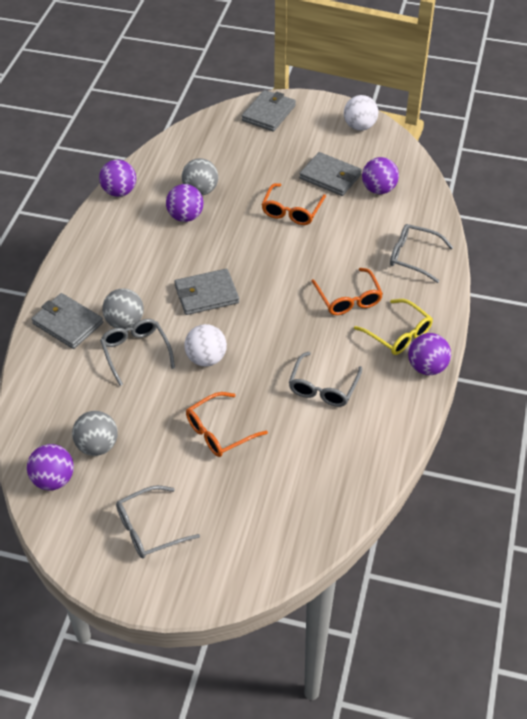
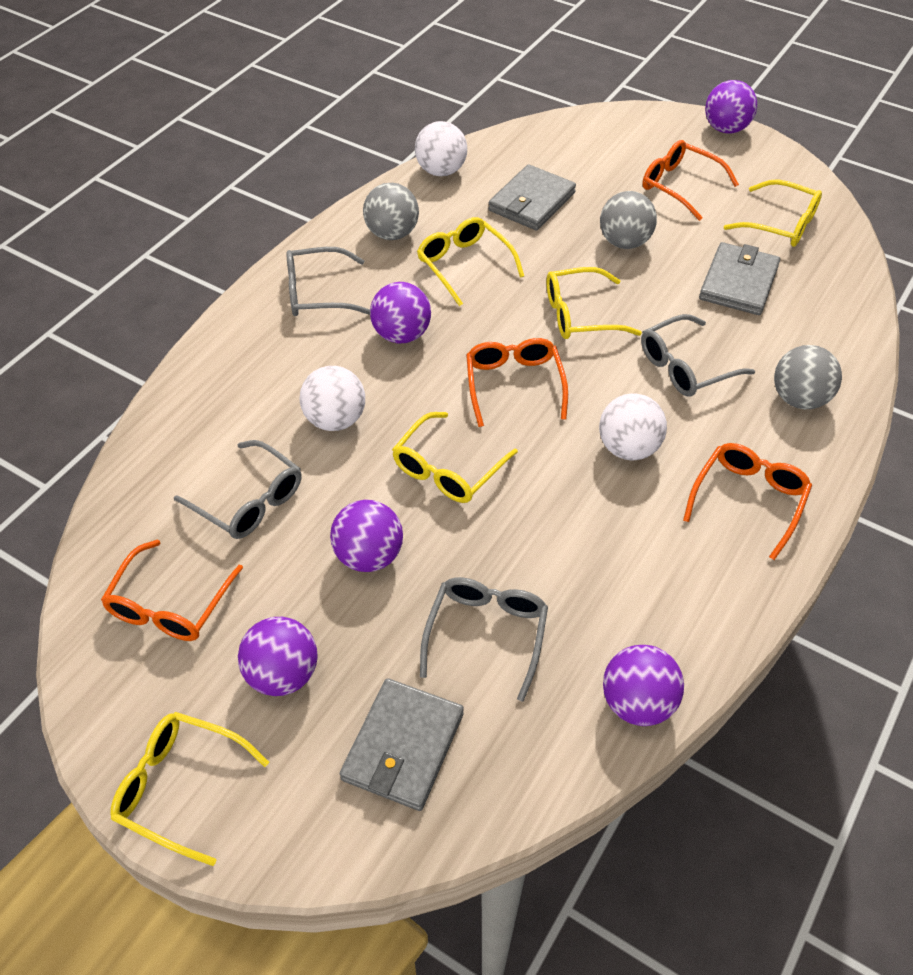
grey wallet: [31,293,103,349] [175,269,239,315] [242,90,296,131] [299,152,362,196] = 4 -> [340,678,464,811] [488,164,576,230] [699,242,780,315] = 3
orange glasses: [186,392,268,457] [261,183,326,225] [311,268,383,315] = 3 -> [101,540,243,641] [466,338,568,427] [643,140,739,221] [683,443,812,560] = 4
white ball: [184,324,227,366] [344,95,378,131] = 2 -> [300,366,365,431] [415,121,467,176] [599,393,667,460] = 3
yellow glasses: [354,299,433,355] = 1 -> [110,712,269,866] [392,412,518,503] [417,217,524,306] [547,267,642,339] [724,179,822,247] = 5

